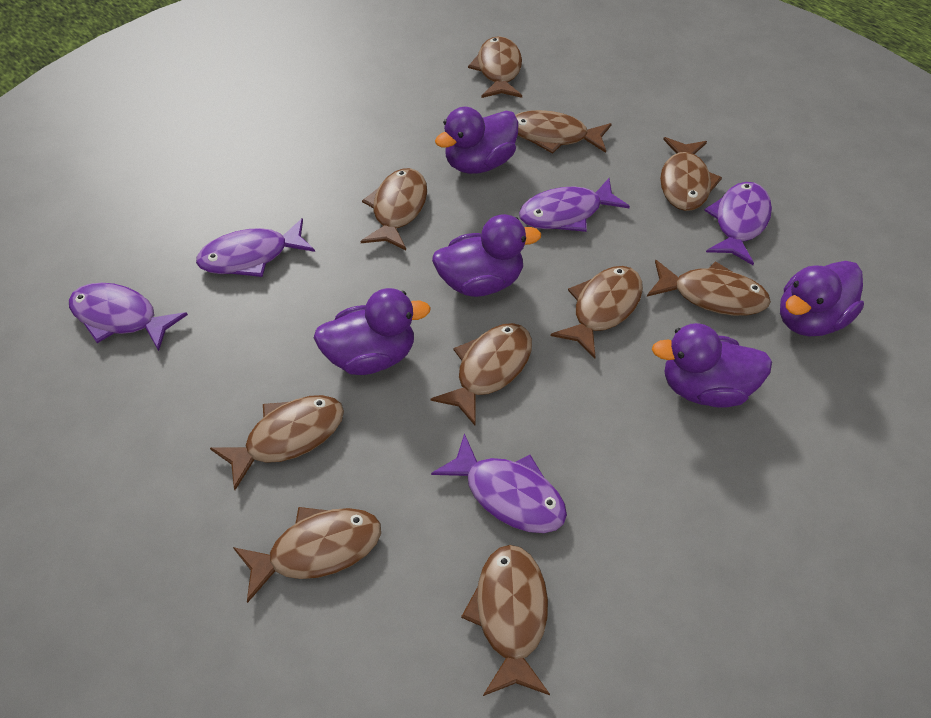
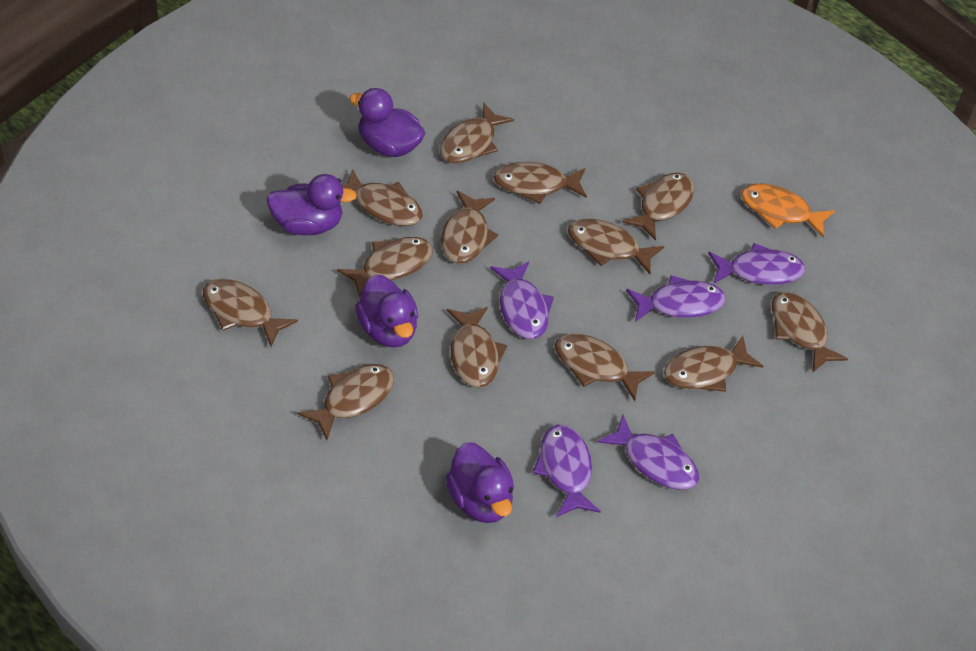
brown fish: [210,395,344,490] [233,507,381,603] [360,168,427,250] [431,323,532,425] [461,545,550,696] [468,36,522,98] [515,110,612,154] [551,266,643,359] [647,260,771,316] [660,137,722,211] = 10 -> [203,279,298,347] [298,364,394,440] [337,237,433,298] [342,169,423,226] [440,103,514,163] [441,191,498,264] [447,307,507,388] [494,162,587,204] [555,334,655,401] [568,219,664,274] [622,173,694,241] [664,336,763,392] [772,292,848,372] = 13
orange fish: none = 0 -> [741,184,835,238] = 1
purple duck: [314,288,431,375] [432,214,541,297] [435,107,519,174] [652,323,772,408] [780,261,864,336] = 5 -> [267,174,357,235] [349,88,425,157] [355,274,418,347] [446,442,514,523] = 4

